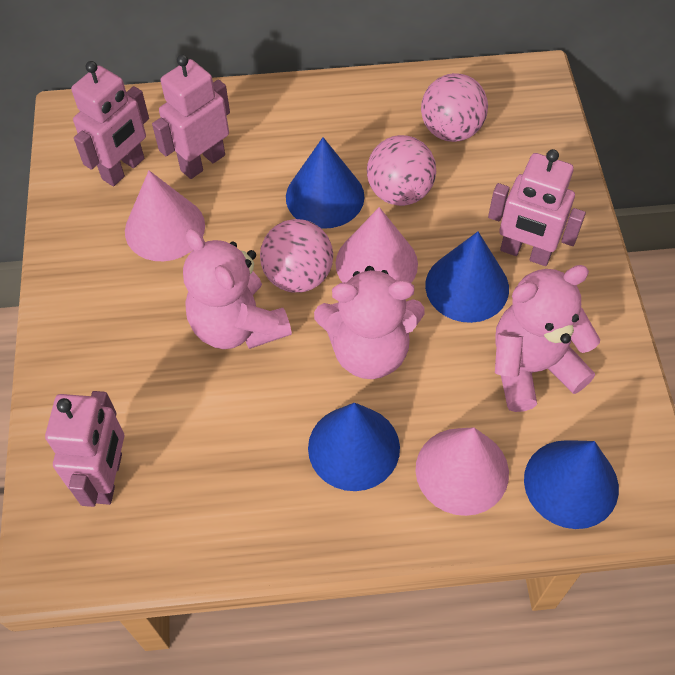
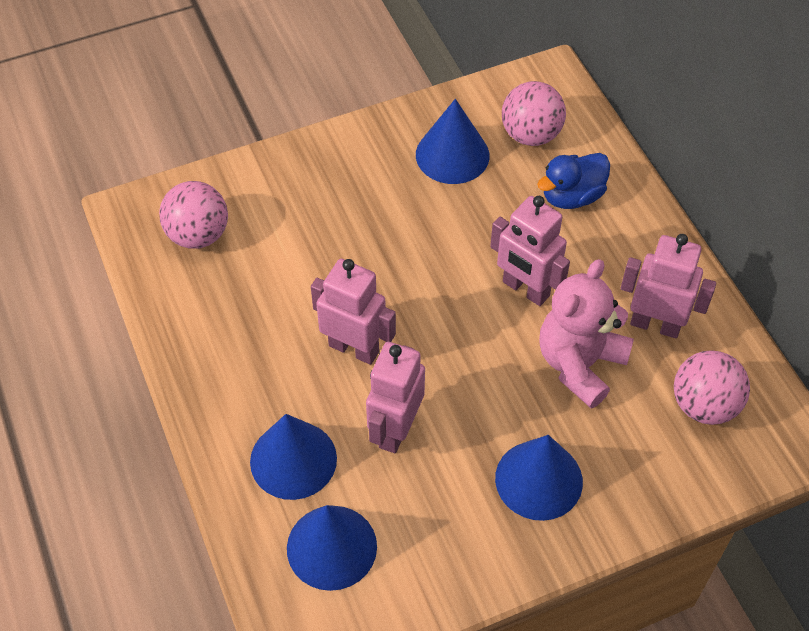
blue duck: none = 0 -> [537,153,610,209] = 1
pink cone: [125,171,205,261] [336,207,418,283] [415,427,509,516] = 3 -> none = 0
pink teddy bear: [183,228,292,349] [314,266,425,379] [495,265,600,412] = 3 -> [539,259,634,408] = 1

